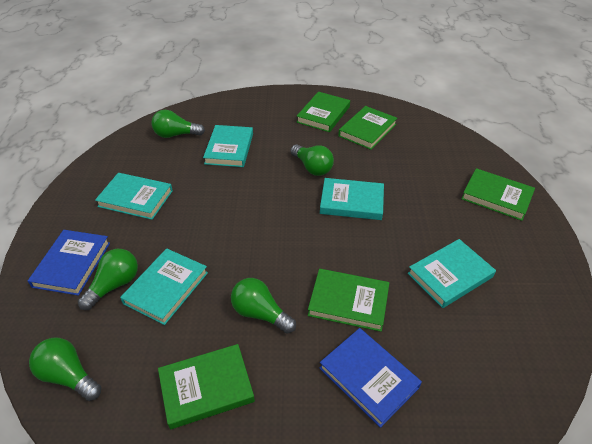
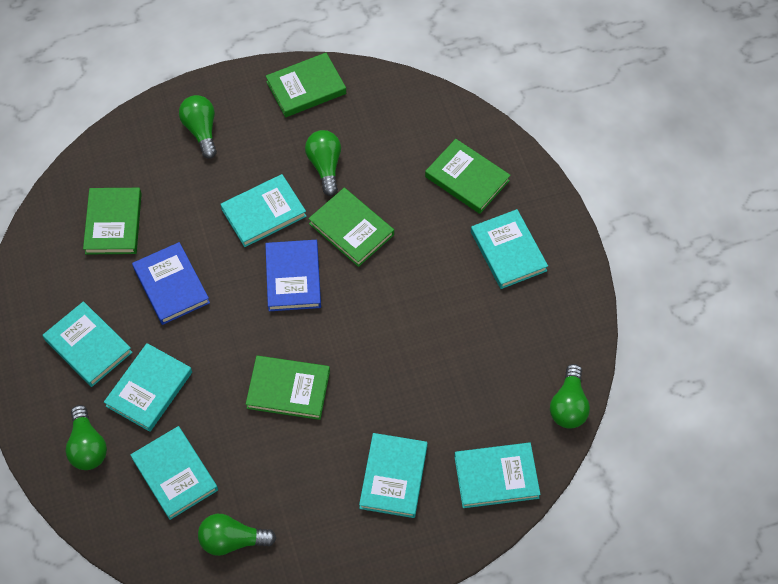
turquoise book: [95,173,173,220] [120,248,208,325] [203,125,253,167] [320,178,384,220] [408,239,496,308] = 5 -> [43,301,133,387] [104,343,192,432] [130,426,218,520] [220,174,307,247] [359,433,428,518] [454,442,541,508] [471,209,548,289] = 7

